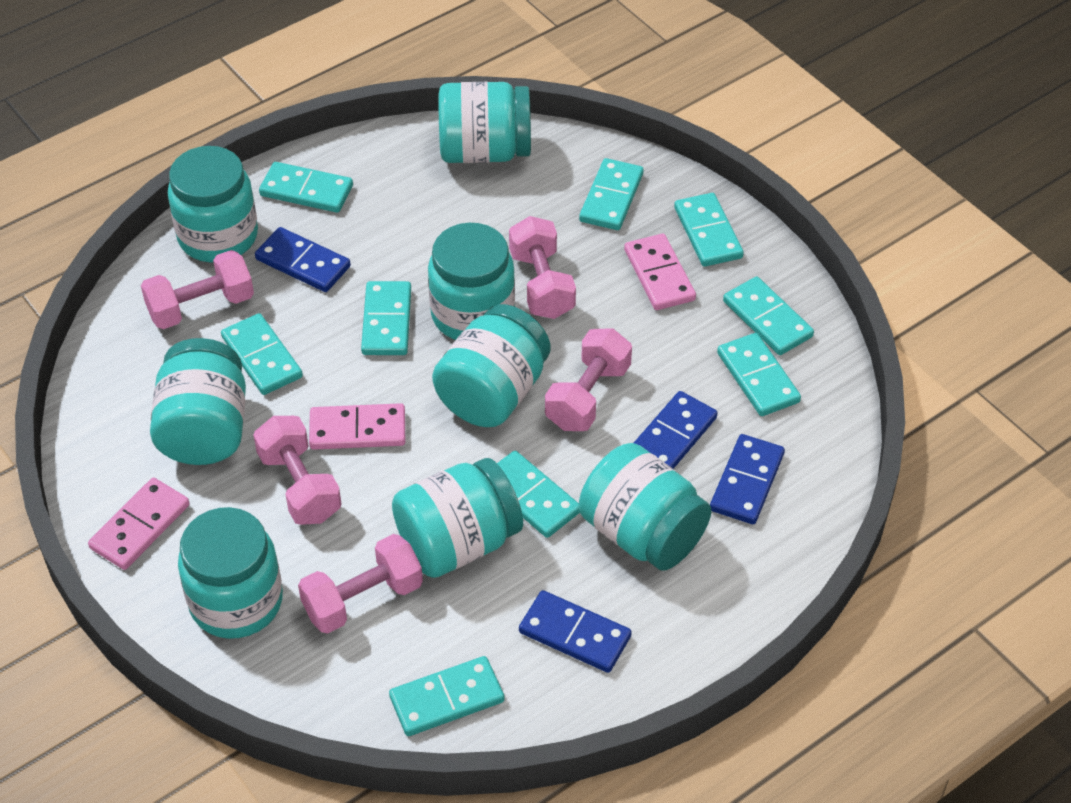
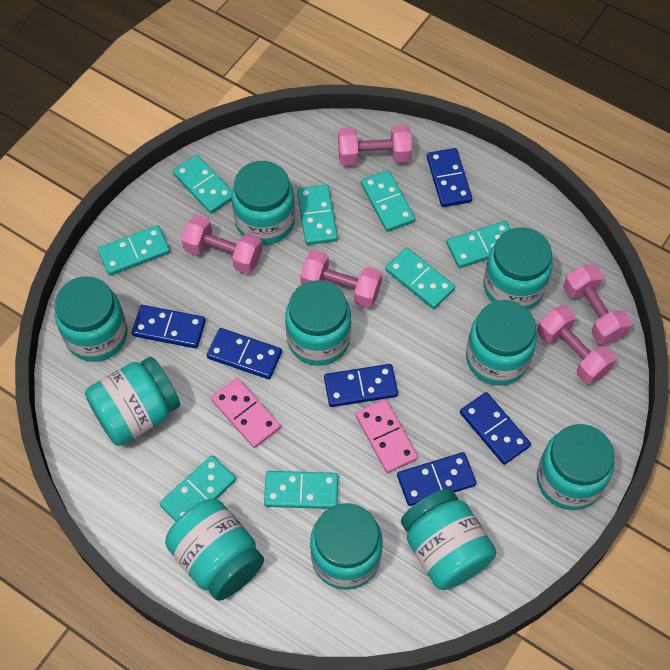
blue domino: [255,227,351,292] [519,590,632,673] [634,391,718,469] [710,434,785,524] = 4 -> [132,305,206,348] [207,328,282,379] [324,364,398,407] [397,452,476,506] [427,148,472,207] [460,392,531,465] = 6
pink domino: [88,478,189,570] [309,403,405,450] [624,234,696,310] = 3 -> [211,378,281,448] [355,399,418,473] = 2
turquoise domino: [221,313,303,395] [259,162,353,213] [361,281,411,355] [389,656,505,736] [497,451,580,538] [579,158,644,230] [674,193,744,267] [717,333,801,416] [723,277,814,355] = 9 -> [98,225,170,276] [159,455,236,522] [173,155,232,214] [264,471,338,509] [297,185,338,245] [361,170,415,232] [385,248,455,309] [446,221,510,268] = 8
turquoise jar: [150,338,246,465] [168,146,258,262] [178,507,283,639] [392,458,523,578] [428,223,515,340] [432,304,550,427] [438,82,531,163] [579,443,712,571] = 8 -> [54,276,127,362] [85,357,180,446] [165,499,264,601] [231,161,295,245] [285,280,351,366] [310,503,383,590] [401,489,496,590] [466,300,537,386] [483,227,553,310] [537,424,614,510] = 10

